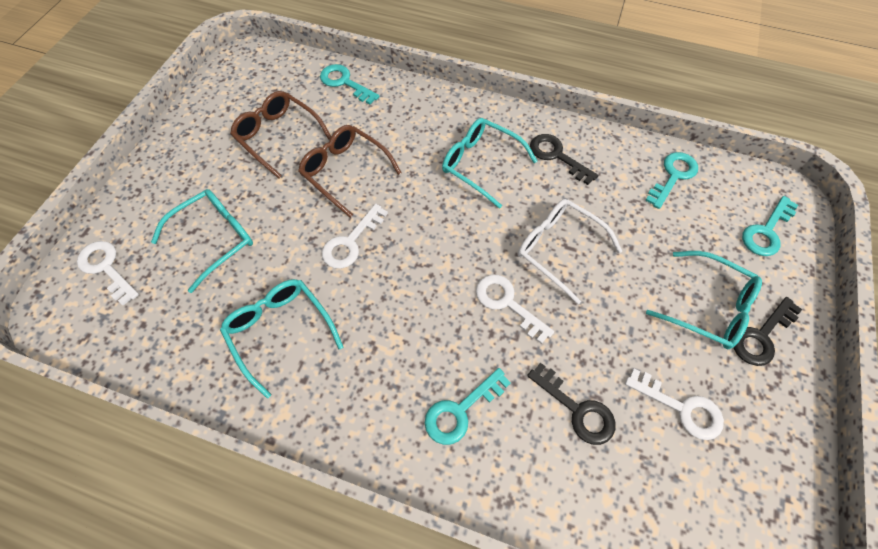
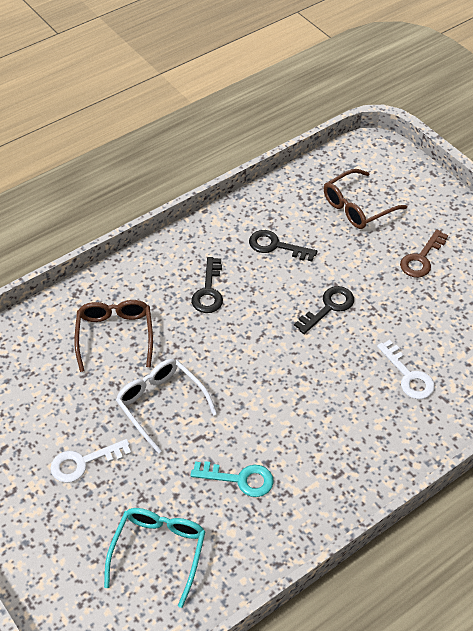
brown key: none = 0 -> [400,229,448,278] = 1
turquoise glasses: [151,189,253,293] [220,279,343,398] [442,118,537,209] [646,251,762,349] = 4 -> [104,508,206,608] = 1
turquoise key: [320,64,380,105] [425,368,511,445] [645,152,698,209] [742,196,798,256] = 4 -> [191,461,274,497] = 1
white key: [77,241,139,306] [322,204,388,269] [476,275,554,344] [625,368,724,440] = 4 -> [50,439,131,483] [377,340,435,399] = 2

